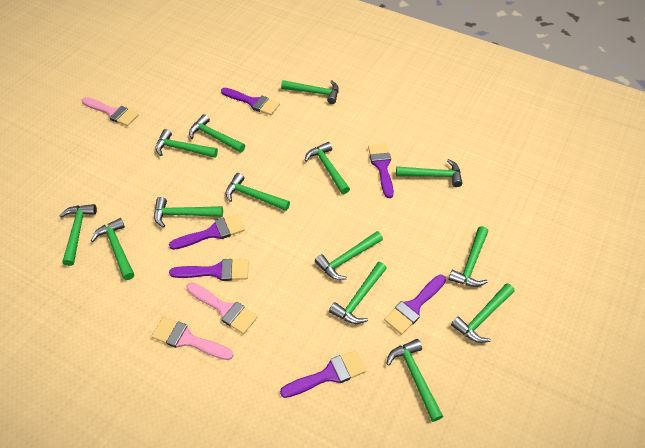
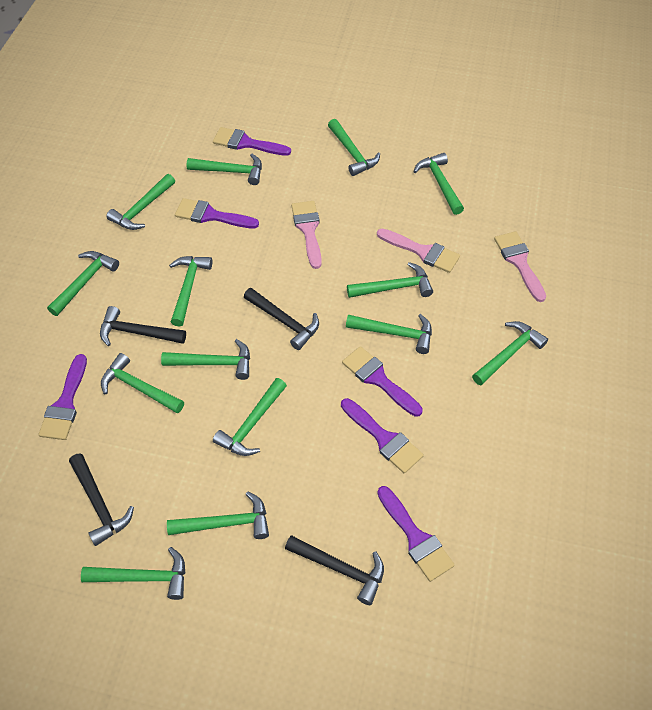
black hammer: none = 0 -> [69,453,134,546] [100,306,186,346] [244,288,319,350] [285,535,384,605] = 4

